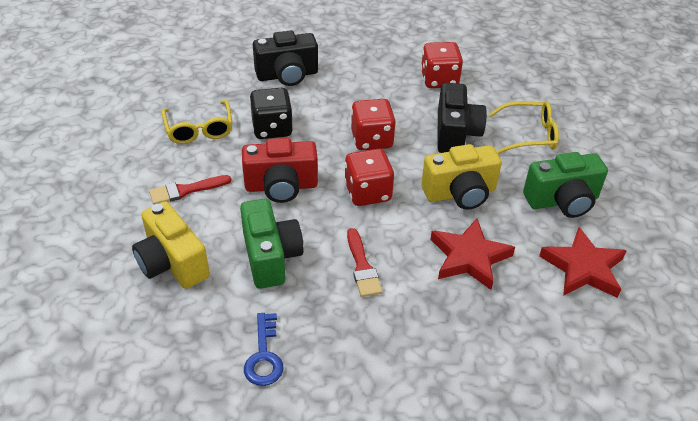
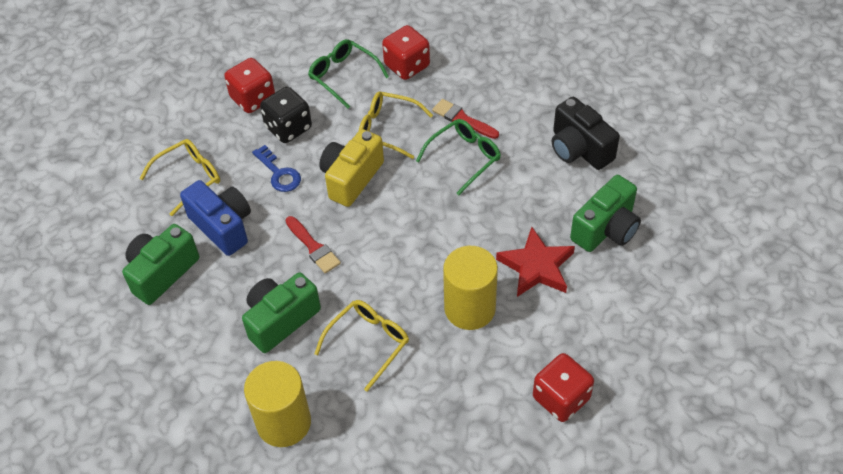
black camera: [253,30,318,86] [437,83,487,153] = 2 -> [552,97,620,170] = 1
blue camera: none = 0 -> [180,180,251,256] = 1
green camera: [240,199,304,289] [523,152,608,218] = 2 -> [122,224,199,305] [242,272,321,353] [570,175,641,252] = 3
green glasses: none = 0 -> [308,39,389,109] [416,119,501,195] = 2
red camera: [242,138,318,203] = 1 -> none = 0
red star: [430,218,515,290] [539,227,627,298] = 2 -> [496,227,575,297] = 1
yellow camera: [132,201,210,289] [421,144,502,210] = 2 -> [319,129,384,207] = 1
yellow cylinder: none = 0 -> [244,361,311,447] [443,246,498,330] = 2
yellow glasses: [162,100,233,144] [488,101,559,154] = 2 -> [140,139,220,216] [314,300,409,391] [359,92,433,159] = 3

